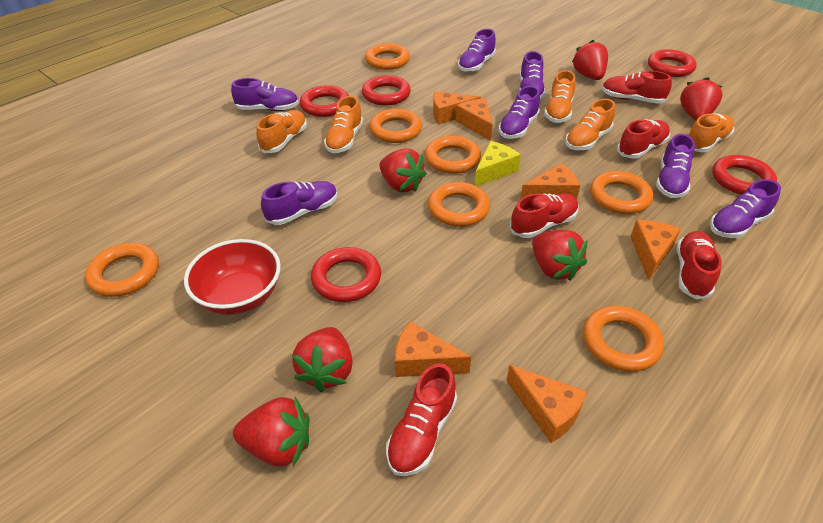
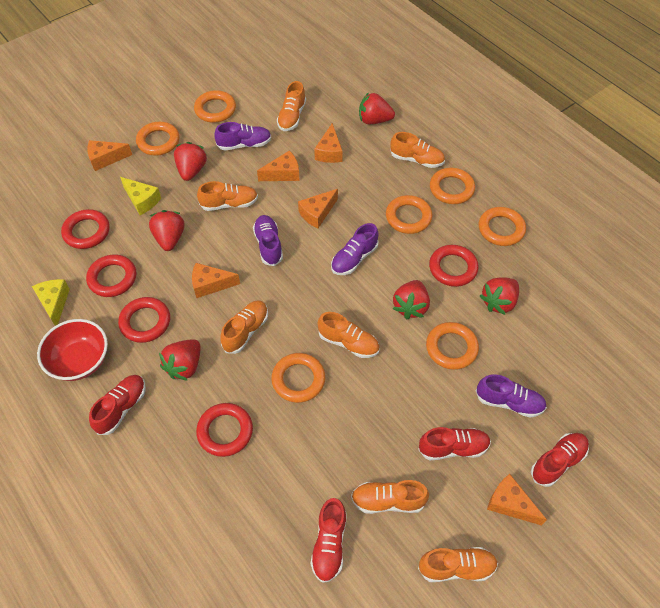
orange shoe: [256,110,307,153] [324,96,363,153] [544,70,576,123] [565,99,615,150] [689,113,734,152] = 5 -> [197,181,258,211] [220,300,268,354] [277,81,306,131] [318,312,380,358] [351,480,429,514] [390,132,445,168] [418,547,498,582] = 7
purple shoe: [231,78,299,111] [261,181,338,225] [458,29,496,72] [498,86,540,139] [520,51,545,99] [656,134,695,198] [710,179,781,238] = 7 -> [214,122,271,151] [253,215,283,266] [331,223,379,275] [476,374,547,417] = 4
red shoe: [386,363,457,476] [510,193,579,238] [602,71,672,104] [617,119,670,159] [677,231,722,299] = 5 -> [89,375,146,435] [310,498,347,583] [418,427,491,460] [531,433,589,487] = 4
yellow cheese: [475,141,521,186] = 1 -> [32,279,70,326] [120,177,161,215] = 2

